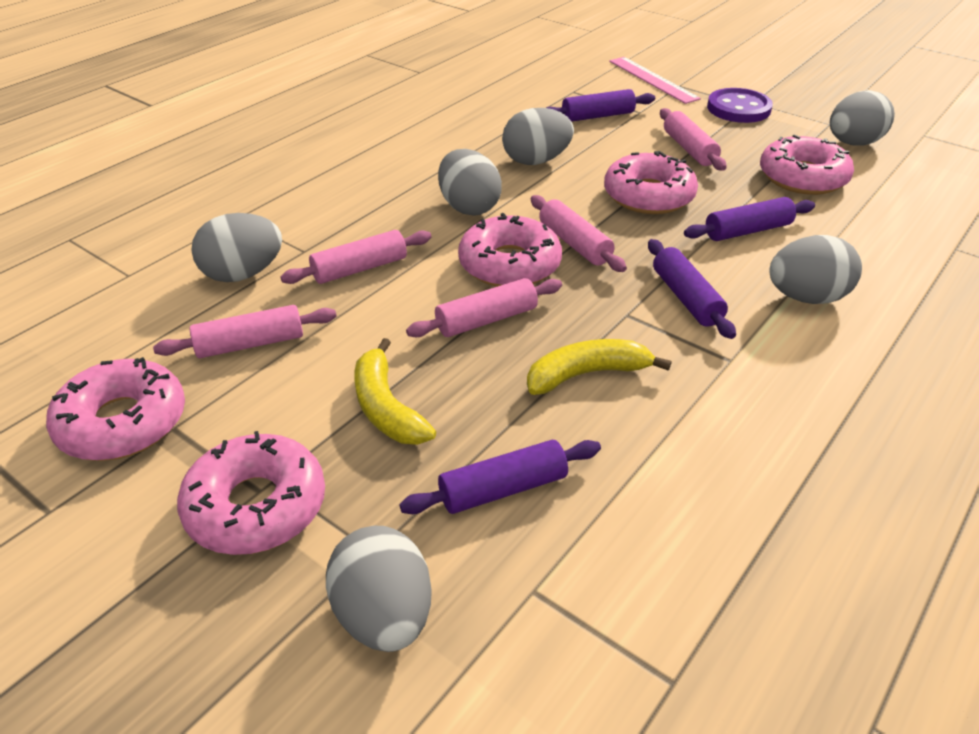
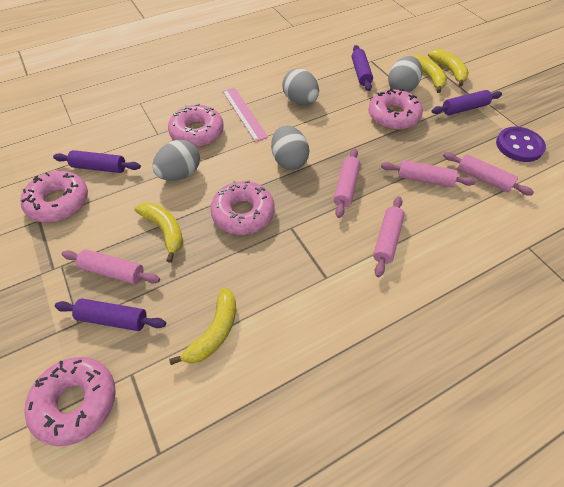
grey egg: [191,213,282,282] [326,526,432,652] [438,149,502,216] [502,108,574,165] [769,235,862,304] [830,90,895,146] = 6 -> [152,140,200,181] [271,125,310,170] [282,68,319,105] [388,56,422,92] = 4
yellow banana: [354,338,436,445] [527,339,672,395] = 2 -> [134,202,183,263] [169,287,236,365] [412,55,447,93] [428,49,469,87] = 4

